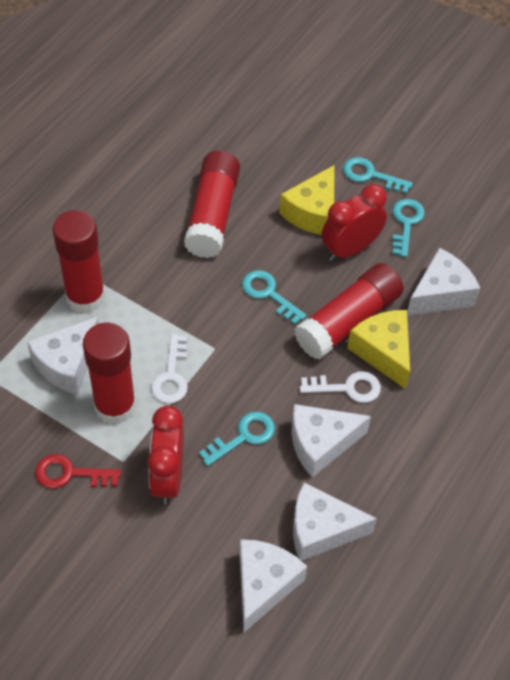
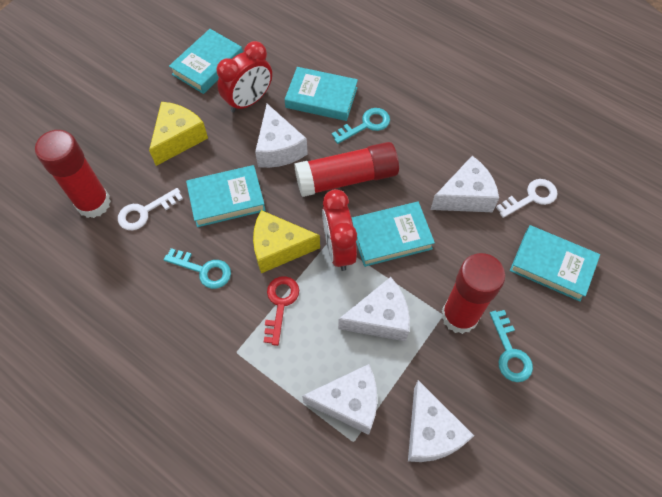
red glue stick: [53,210,105,314] [83,323,136,425] [184,151,240,258] [294,263,403,359] = 4 -> [35,130,111,218] [294,142,399,197] [442,253,506,334] = 3
turquoise book: none = 0 -> [169,29,243,94] [186,165,266,227] [285,67,358,121] [352,202,435,267] [510,225,600,302] = 5
turquoise key: [199,412,275,466] [242,270,306,325] [343,157,413,194] [392,199,425,257] = 4 -> [164,248,231,289] [332,108,390,144] [490,310,533,382] = 3

